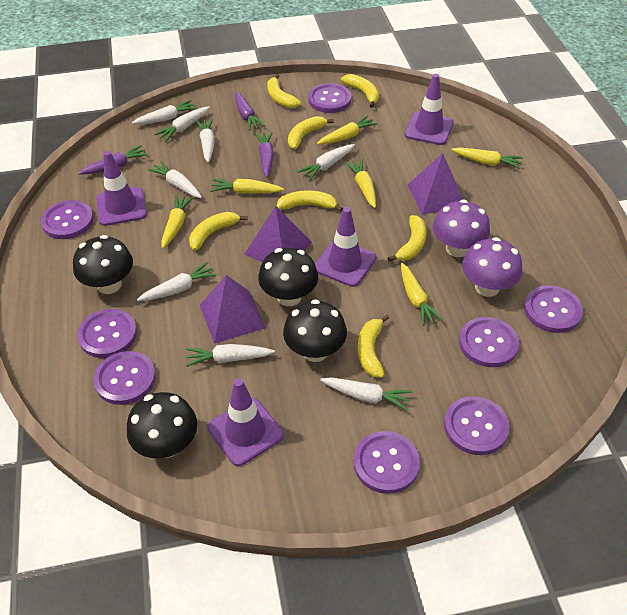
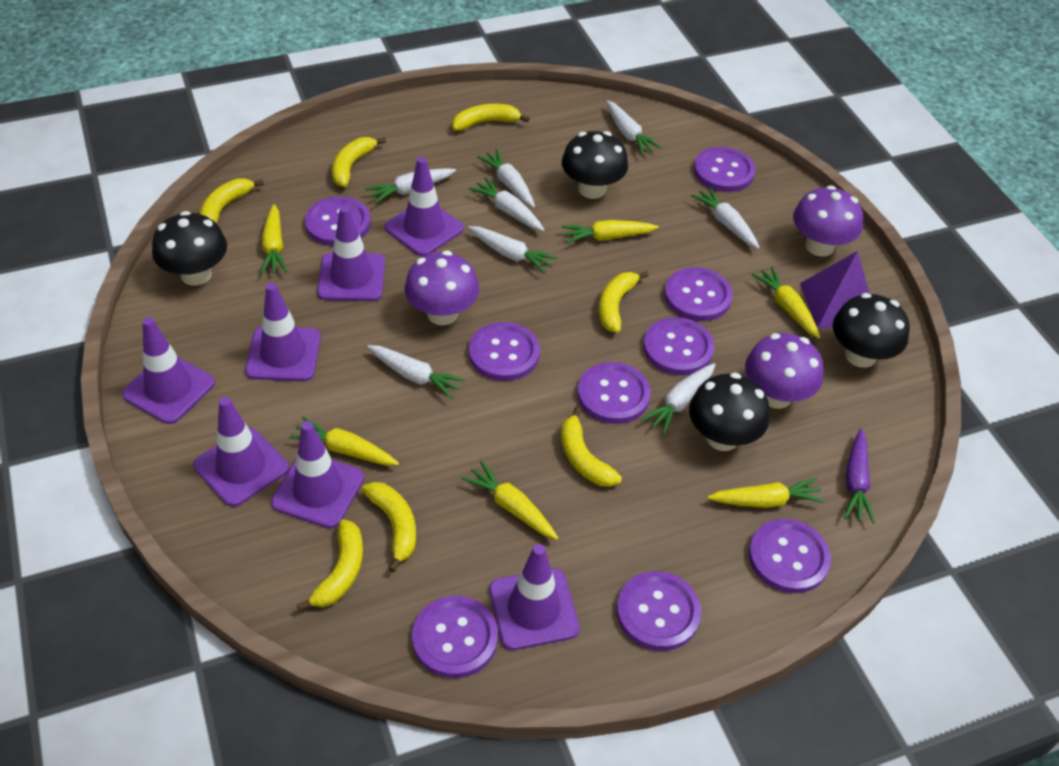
purple button: [41,200,94,239] [77,309,137,358] [94,351,156,405] [308,83,351,113] [354,431,420,494] [444,396,510,455] [459,317,519,367] [524,285,583,333] = 8 -> [305,197,371,246] [412,596,498,678] [469,322,540,381] [577,362,651,424] [616,571,701,651] [643,317,714,375] [664,267,733,321] [694,147,756,192] [749,519,831,593] = 9
purple carrot: [78,145,148,174] [235,91,265,130] [255,132,274,177] = 3 -> [844,429,875,523] = 1
purple mushroom: [433,199,490,257] [462,237,522,297] = 2 -> [405,251,479,325] [745,333,824,409] [793,185,863,257] = 3
purple pyramid: [200,275,266,344] [244,206,312,262] [408,153,463,215] = 3 -> [800,251,870,329] = 1
purple traffic cone: [96,151,147,226] [207,378,284,466] [315,207,376,287] [404,74,454,145] = 4 -> [122,317,215,424] [193,397,289,507] [245,283,321,381] [271,421,364,528] [317,206,385,301] [385,157,464,256] [489,544,580,650] = 7

